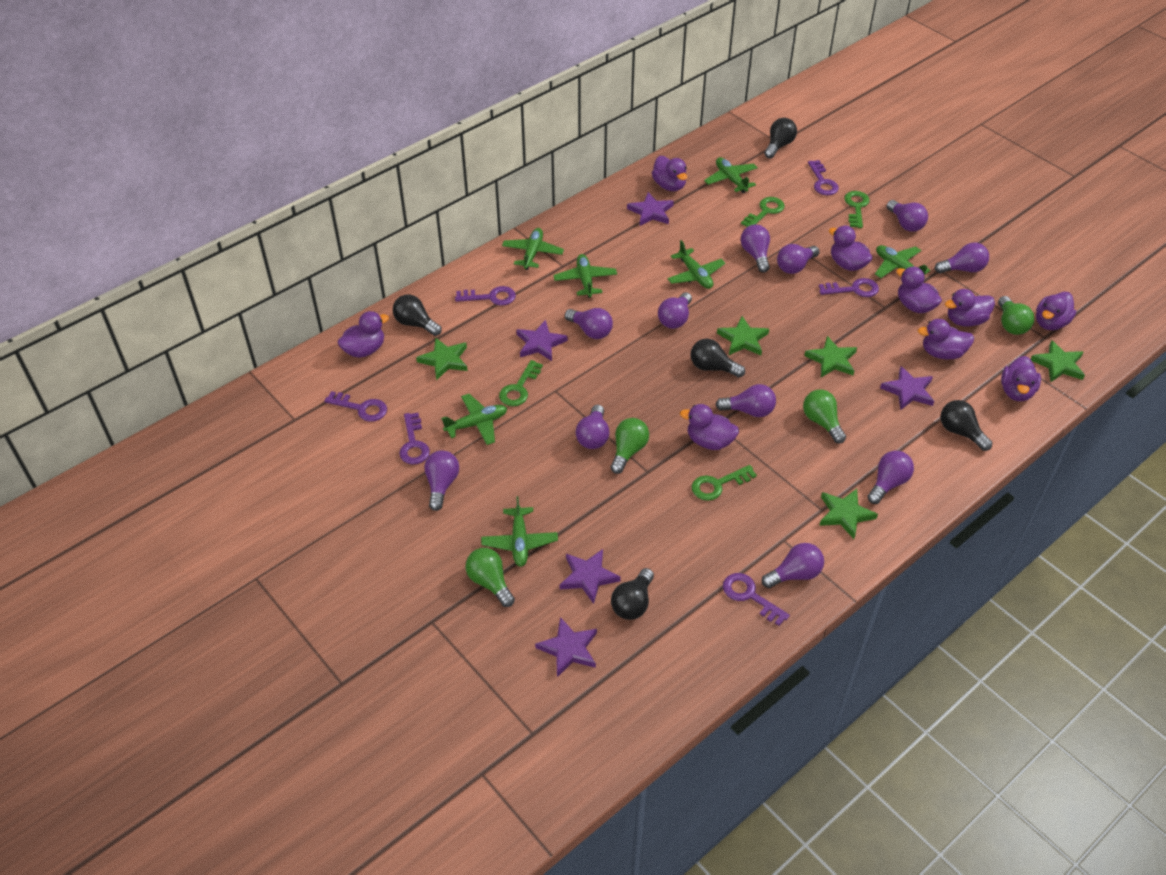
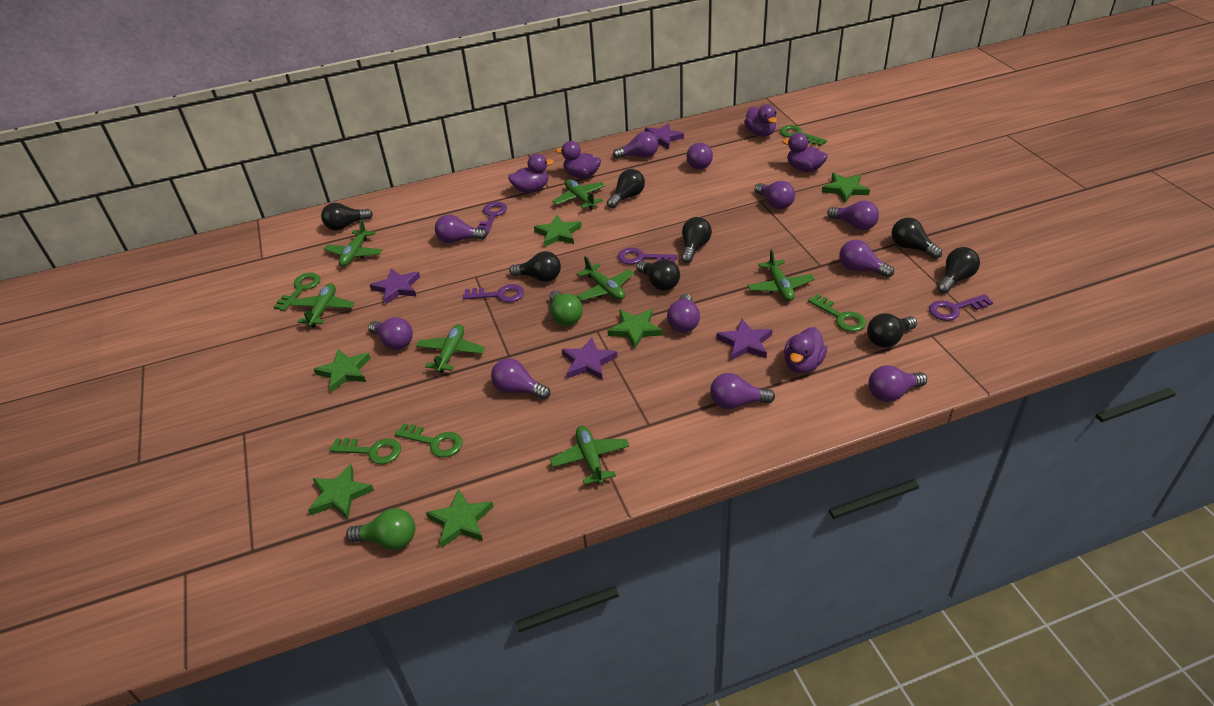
black light bulb: [393,295,442,336] [611,568,654,620] [691,339,745,377] [764,118,797,158] [940,400,992,451] = 5 -> [321,203,373,230] [509,251,561,282] [607,169,645,208] [637,259,680,291] [681,217,712,263] [867,313,917,348] [892,218,942,259] [937,247,980,294] = 8
green key: [499,360,543,406] [692,465,757,501] [741,197,785,227] [844,191,869,228] = 4 -> [273,273,320,311] [329,438,401,464] [395,423,463,458] [780,125,827,146] [808,294,866,332] = 5
green light bulb: [466,548,515,607] [610,418,649,474] [803,389,846,443] [998,296,1034,335] = 4 -> [346,508,415,550] [549,290,583,326] = 2
green star: [416,337,468,380] [717,316,769,355] [804,336,857,377] [819,489,878,539] [1031,340,1085,382] = 5 -> [308,464,374,519] [314,349,370,393] [426,488,493,548] [534,215,581,247] [608,309,663,349] [822,173,870,202] = 6
purple duck: [338,311,389,358] [652,156,687,191] [680,404,739,450] [829,226,873,271] [896,267,942,313] [918,319,974,359] [945,289,995,327] [1001,356,1041,401] [1036,292,1076,330] = 9 -> [508,154,554,193] [556,141,601,178] [744,105,777,137] [782,133,828,172] [784,327,827,374] = 5
purple key: [324,391,387,422] [399,413,430,464] [455,286,516,306] [723,573,790,626] [808,160,839,195] [819,278,879,297] = 6 -> [463,284,524,302] [477,202,507,234] [618,248,677,265] [929,294,993,321] = 4
purple star: [516,320,568,361] [535,617,597,677] [560,549,621,604] [627,192,674,226] [880,366,934,410] = 5 -> [370,268,420,305] [562,337,617,380] [645,123,684,149] [717,319,772,360] = 4

